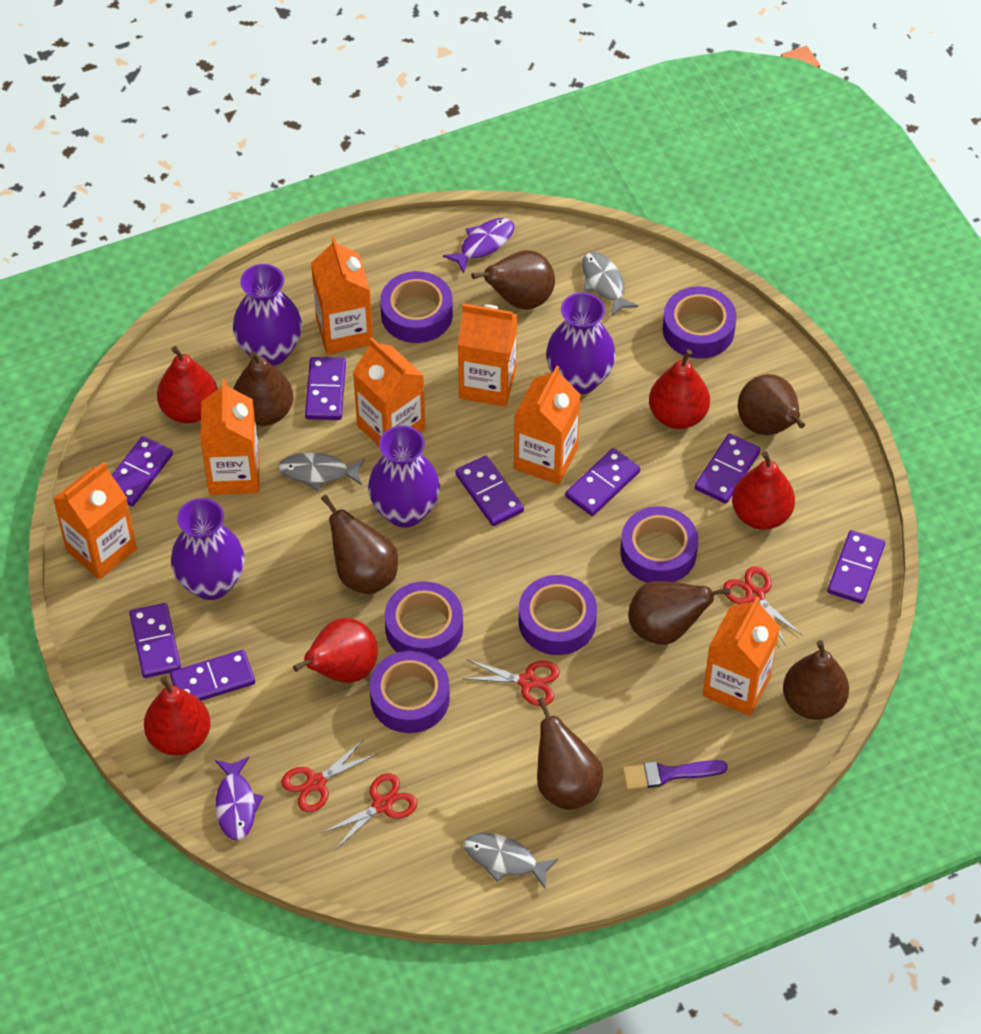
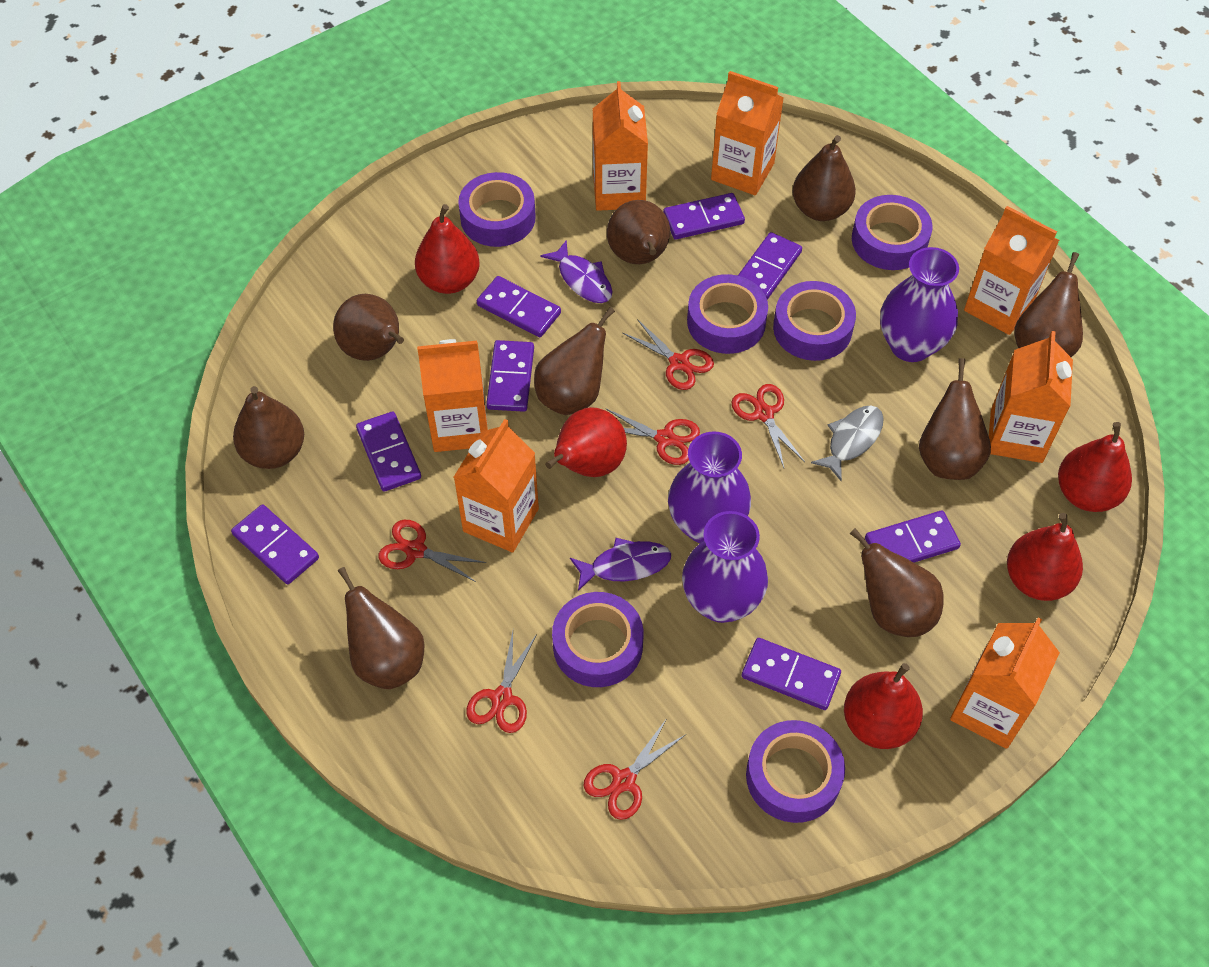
brown pear: [233,351,293,426] [321,495,398,594] [471,250,555,310] [537,697,603,810] [628,581,731,645] [738,374,805,435] [783,640,849,720] = 7 -> [233,386,304,469] [333,294,404,361] [338,567,424,689] [534,307,615,415] [607,200,670,264] [792,135,856,221] [850,528,944,637] [919,358,991,480] [1014,252,1083,357] = 9
grey fish: [278,453,365,491] [464,833,558,888] [582,252,638,317] = 3 -> [811,406,884,481] = 1
purple brush: [623,760,728,789] = 1 -> none = 0
purple vase: [171,498,245,600] [233,264,302,366] [368,425,440,528] [546,292,616,395] = 4 -> [668,431,751,543] [682,511,768,623] [880,247,959,362] = 3
red scissors: [281,739,377,812] [322,773,418,850] [462,659,560,706] [723,566,803,645] = 4 -> [378,520,486,582] [467,631,537,733] [584,718,685,820] [605,408,700,465] [623,319,714,390] [731,384,805,468] = 6

